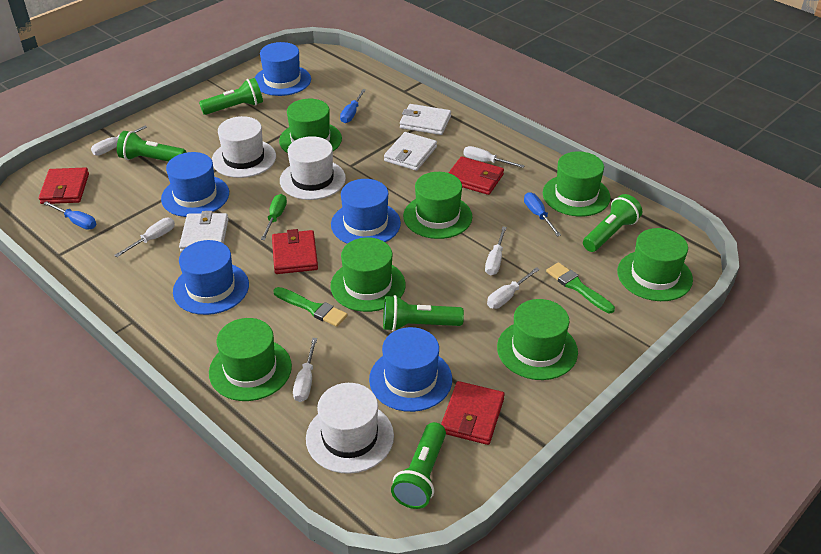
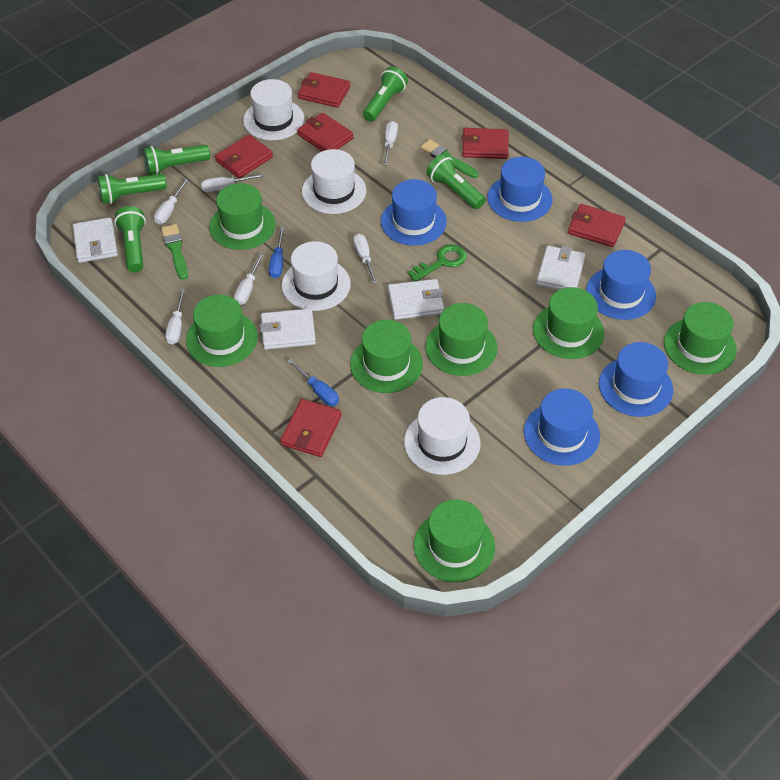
blue screwdriver: [43,201,96,230] [340,89,366,123] [524,192,561,237] = 3 -> [269,227,284,278] [287,359,339,406] = 2
green key: none = 0 -> [408,245,467,281] = 1
green screwdriver: [260,194,287,240] = 1 -> none = 0
red wallet: [39,167,89,204] [272,229,318,274] [441,381,505,445] [449,156,504,195] = 4 -> [215,135,273,178] [280,399,341,457] [297,113,354,151] [298,72,350,108] [462,128,509,159] [568,204,626,247] = 6
white hat: [212,116,276,178] [280,136,346,200] [306,383,394,474] = 3 -> [243,79,304,140] [282,241,351,311] [302,149,366,214] [404,397,480,475] = 4
white wallet: [179,211,229,252] [384,132,437,171] [400,104,451,135] = 3 -> [73,217,118,263] [260,308,316,350] [388,279,444,320] [536,246,585,290] = 4

